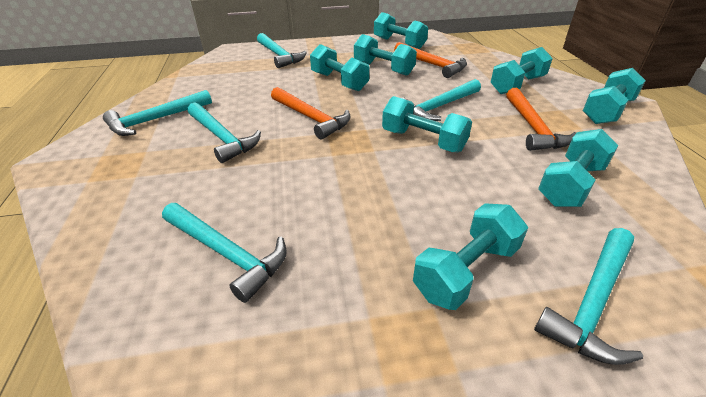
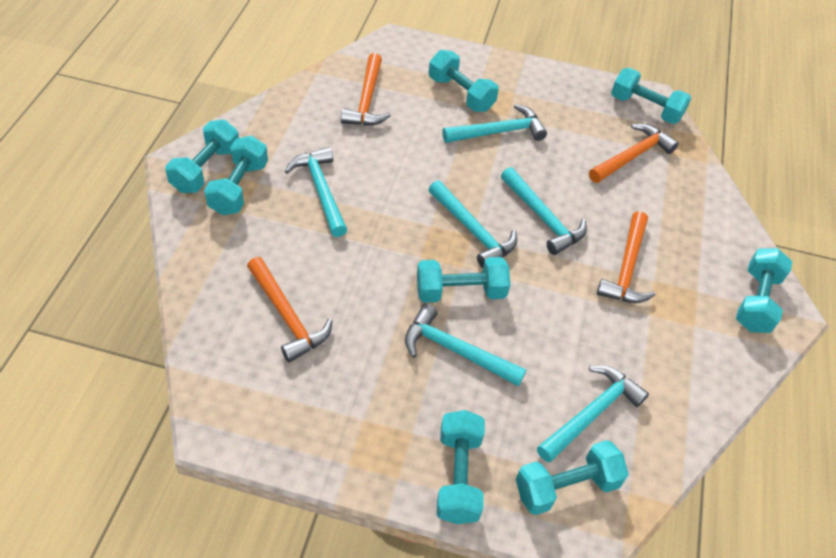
orange hammer: [271,87,351,139] [394,42,467,78] [506,88,576,151] = 3 -> [247,257,332,362] [341,53,391,126] [589,124,679,183] [597,211,655,303] = 4

